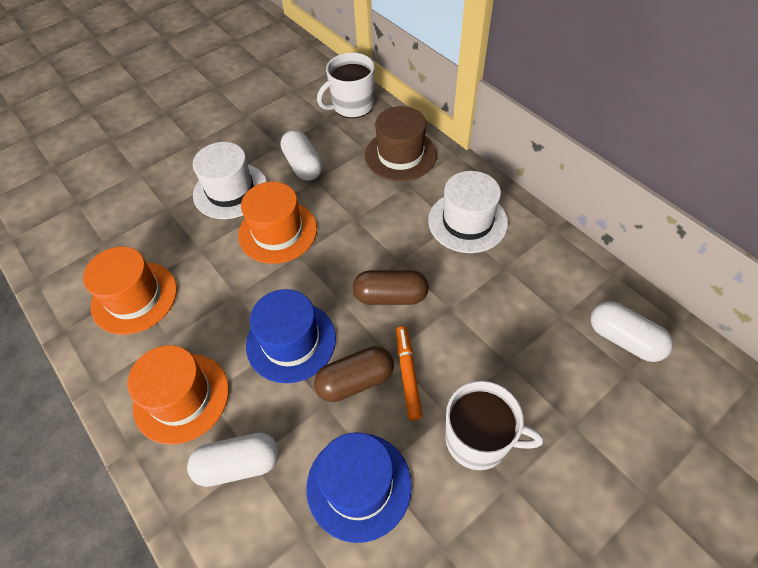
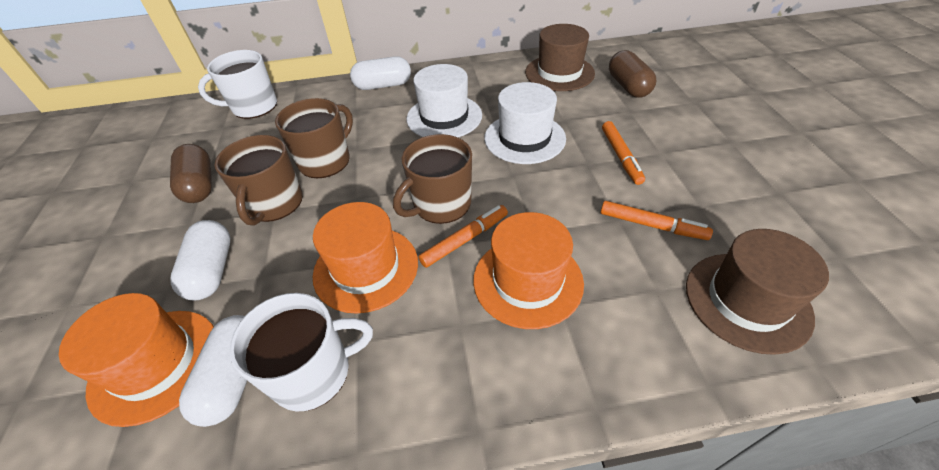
blue hat: [246,289,336,383] [306,432,412,543] = 2 -> none = 0
brown hat: [365,106,437,181] = 1 -> [525,24,595,91] [686,229,829,355] = 2
brown mug: none = 0 -> [215,135,303,226] [275,98,353,178] [393,134,472,224] = 3
orange marker: [396,326,422,420] = 1 -> [418,205,508,268] [601,201,713,240] [602,121,645,185] = 3

